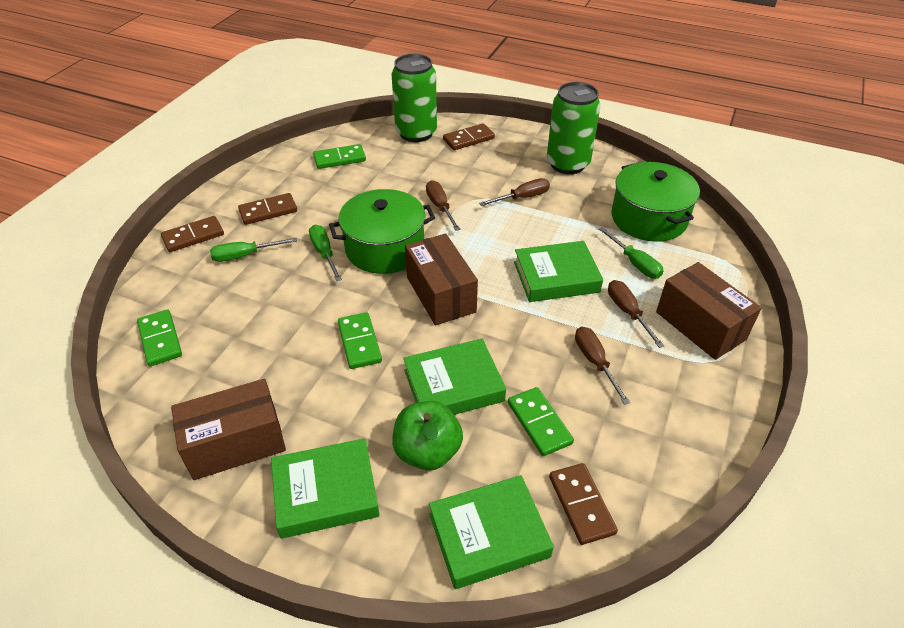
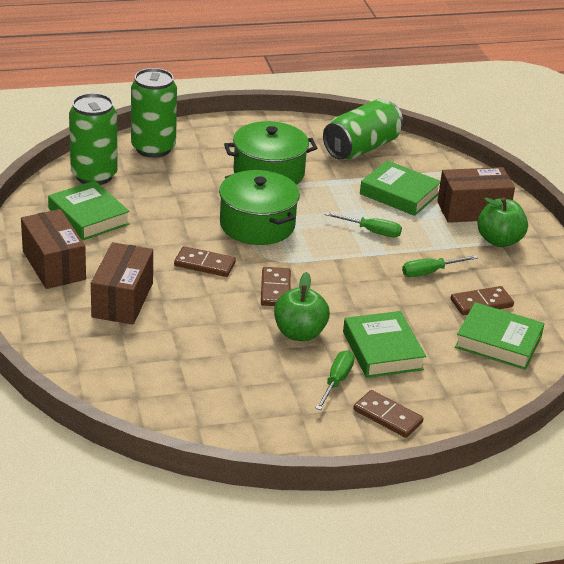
brown screwdriver: [426,180,460,231] [479,178,550,206] [575,327,630,405] [608,280,664,348] = 4 -> none = 0
green apple: [392,401,463,470] = 1 -> [274,272,330,341] [477,197,528,247] = 2
green can: [392,54,437,142] [547,82,601,174] = 2 -> [69,93,118,185] [131,68,177,158] [323,99,403,160] = 3
green domino: [137,309,182,366] [313,144,366,169] [338,312,382,369] [508,387,574,456] = 4 -> none = 0

